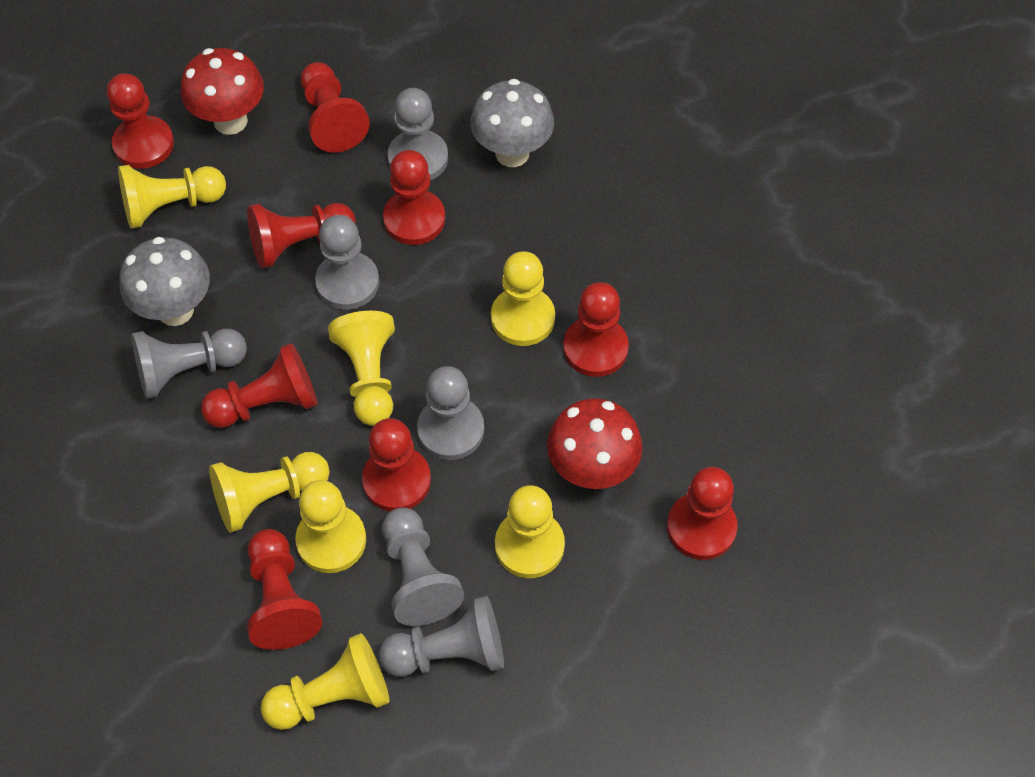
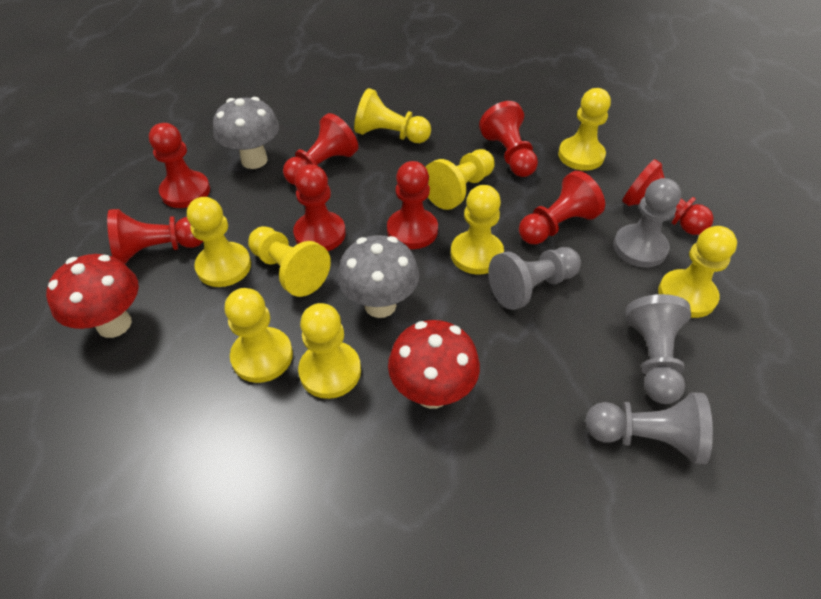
grey pawn: [132,328,247,399] [315,215,379,310] [379,596,504,677] [382,507,464,626] [388,88,448,180] [417,366,484,460] = 6 -> [488,247,581,310] [585,392,713,464] [613,178,681,267] [625,294,691,404] = 4
red pawn: [107,73,174,169] [201,343,317,428] [247,203,356,268] [247,529,322,650] [301,62,370,153] [362,418,431,511] [383,150,445,245] [563,282,629,377] [667,467,738,560] = 9 -> [107,209,203,264] [149,123,210,208] [283,113,358,185] [293,164,346,251] [387,161,438,249] [479,101,538,177] [519,171,605,245] [622,159,714,235] = 8
yellow pawn: [118,165,226,228] [209,452,330,533] [261,633,390,730] [295,480,366,573] [328,311,395,426] [491,251,555,346] [495,485,565,578] = 7 -> [187,197,251,287] [225,288,293,383] [248,226,331,297] [298,303,361,399] [354,88,431,143] [426,149,495,210] [450,185,504,274] [558,88,611,170] [658,226,737,318] = 9

